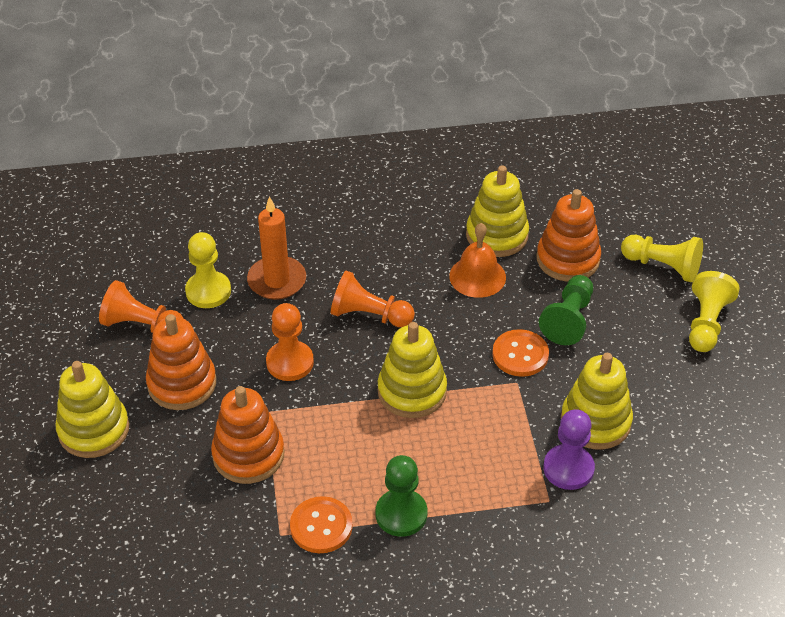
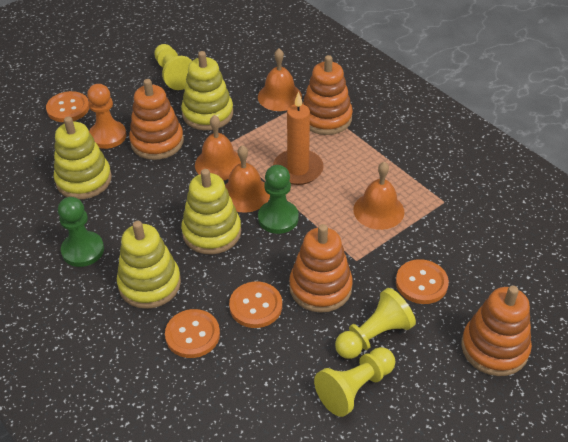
orange bell: [449,223,506,298] = 1 -> [195,115,241,180] [225,145,270,213] [258,49,302,111] [353,162,404,230] = 4
orange button: [290,496,353,553] [492,329,549,377] = 2 -> [46,91,89,122] [165,309,220,358] [229,282,282,328] [396,259,449,304] = 4
orange pawn: [99,280,184,333] [266,303,314,381] [331,271,415,327] = 3 -> [87,84,126,149] = 1
orange stacking toy: [146,314,216,410] [211,386,285,484] [537,189,601,282] = 3 -> [129,79,184,160] [289,224,353,313] [302,55,353,135] [461,286,532,376] = 4
purple pawn: [543,409,595,490] = 1 -> none = 0

